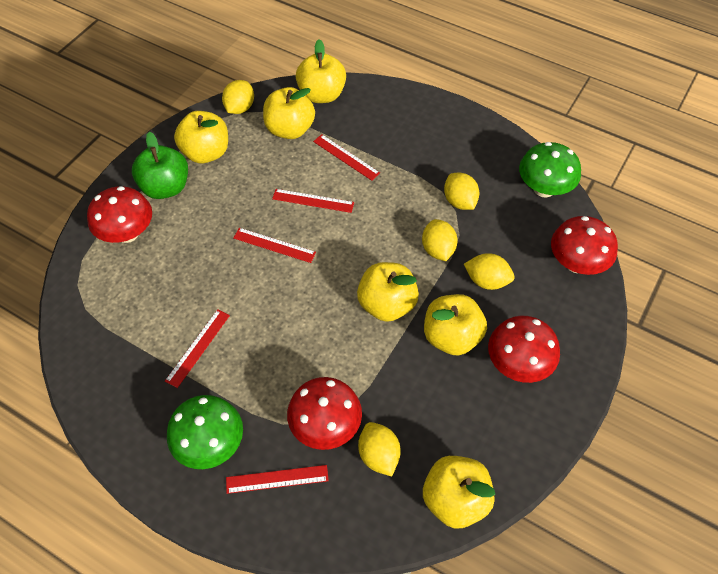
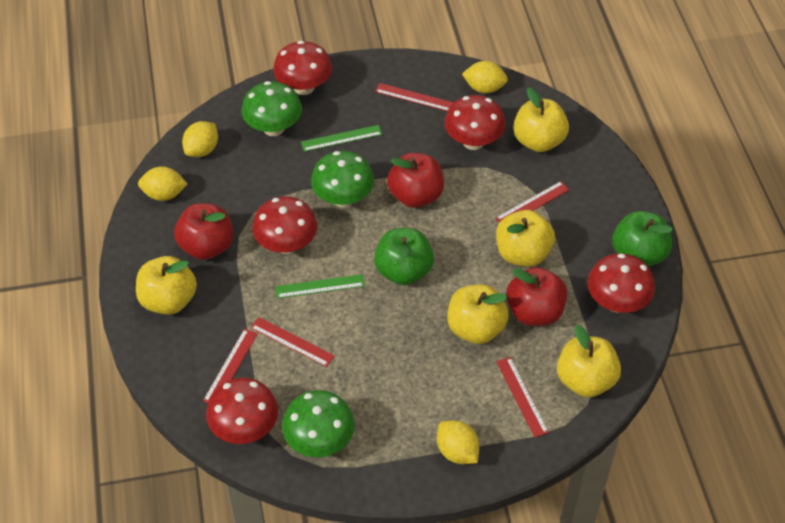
green apple: [132,132,188,199] = 1 -> [374,228,434,285] [612,211,673,267] = 2
green mushroom: [167,395,243,469] [519,142,581,198] = 2 -> [241,81,302,136] [282,390,355,457] [311,151,374,207] = 3
green ruler: none = 0 -> [275,274,365,298] [301,125,382,152] = 2
red apple: none = 0 -> [174,203,233,260] [387,153,444,208] [506,267,567,326] = 3
red mushroom: [87,186,152,243] [287,377,362,450] [488,316,560,383] [551,216,618,275] = 4 -> [206,377,278,444] [252,196,317,254] [273,41,332,95] [444,95,506,150] [587,253,655,313] = 5
yellow apple: [174,111,228,163] [263,87,315,139] [296,39,346,103] [357,262,419,322] [423,456,495,528] [424,294,487,356] = 6 -> [136,256,197,315] [447,284,509,344] [496,210,555,267] [513,87,569,152] [557,325,621,397] = 5
yellow lemon: [222,80,254,114] [358,422,401,477] [422,219,458,261] [444,173,479,210] [464,253,515,290] = 5 -> [138,166,187,201] [182,121,218,157] [437,420,480,464] [462,61,508,93] = 4

